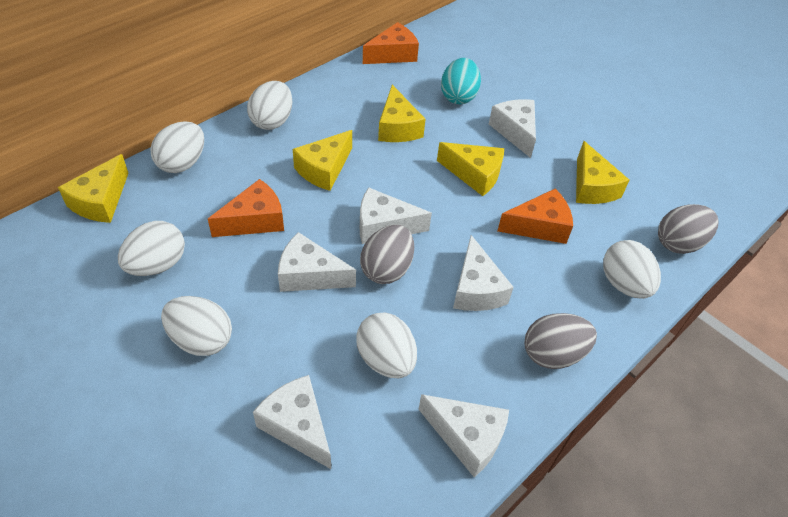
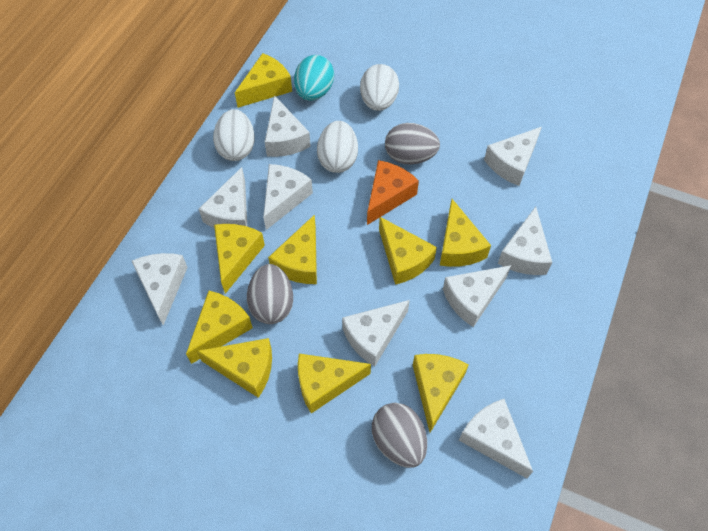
orange cheese: [208,179,284,237] [363,22,419,64] [497,189,573,244] = 3 -> [367,160,419,225] = 1
white cheese: [253,375,331,469] [278,232,356,292] [360,187,432,244] [418,394,509,477] [453,235,514,311] [489,99,536,158] = 6 -> [132,253,188,325] [199,167,247,228] [263,164,313,230] [265,95,311,157] [342,300,410,366] [443,265,511,327] [459,399,533,478] [484,127,542,186] [498,207,552,275] = 9
white egg: [118,221,185,276] [150,121,204,173] [161,296,232,356] [247,81,292,130] [356,312,417,378] [603,240,661,299] = 6 -> [213,109,255,161] [317,121,358,173] [360,64,399,111] = 3
yellow cheese: [58,154,128,223] [293,130,352,191] [378,85,426,142] [437,142,504,196] [576,141,629,204] = 5 -> [186,291,253,364] [197,338,272,398] [214,224,265,294] [235,53,292,108] [268,215,317,284] [298,354,371,413] [379,217,437,285] [413,354,469,433] [440,199,491,267] = 9

